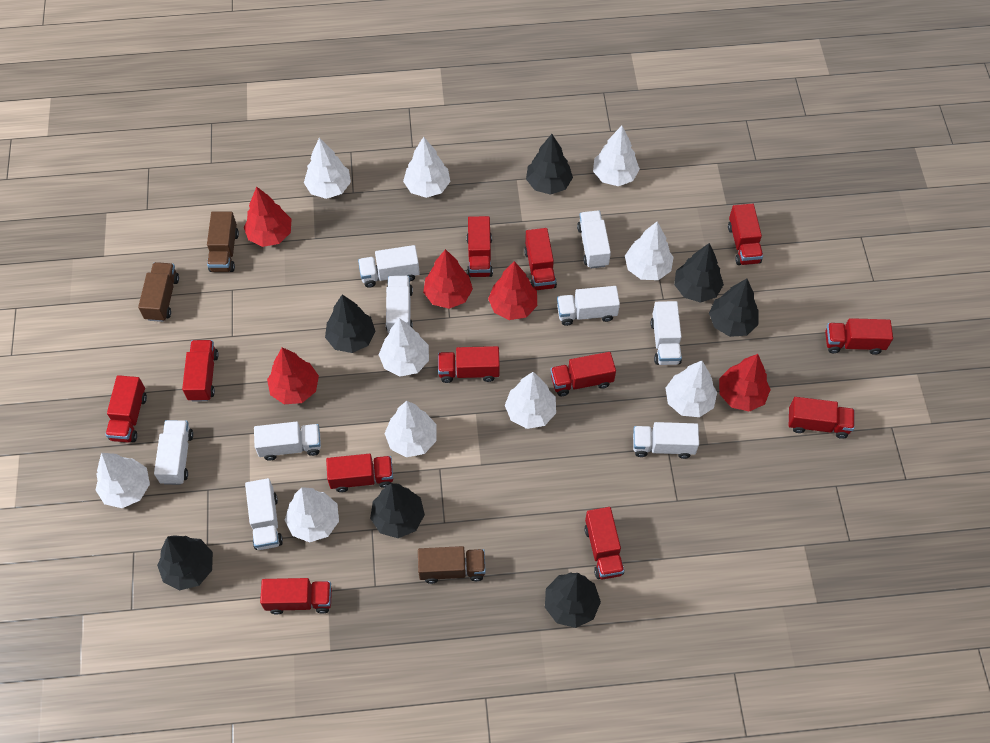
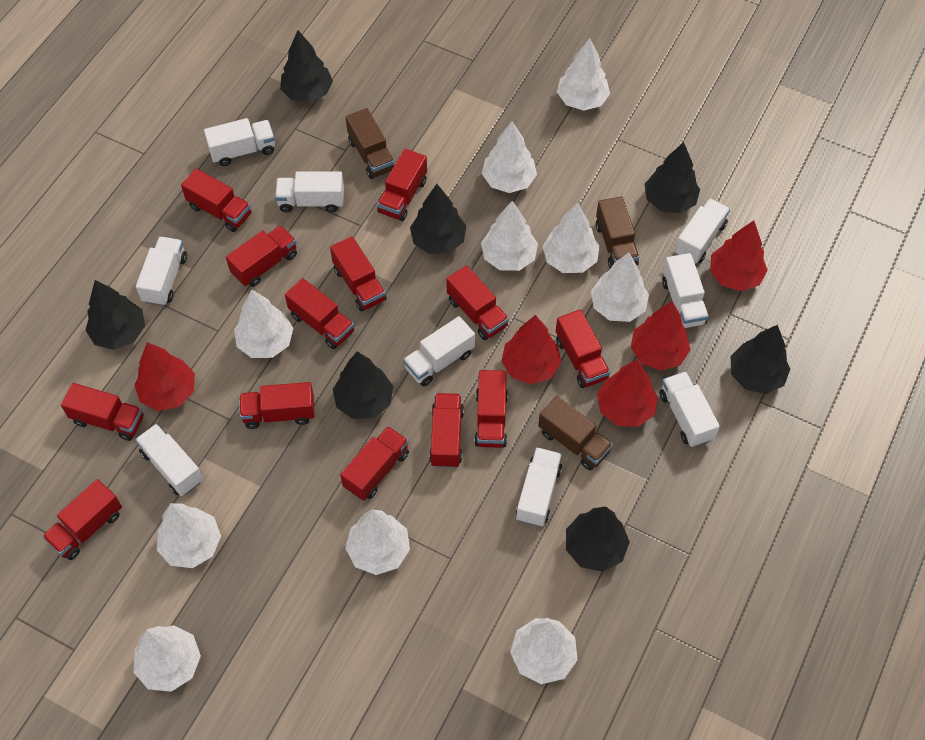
red truck: [105,375,147,443] [182,340,218,401] [260,578,332,615] [326,454,393,492] [438,346,500,383] [466,216,493,277] [524,228,557,290] [551,352,616,396] [584,507,624,579] [728,204,763,265] [788,397,855,439] [825,318,893,355] = 12 -> [42,479,122,560] [61,383,143,441] [181,168,251,232] [226,225,297,287] [239,382,315,429] [285,278,354,349] [330,236,387,311] [340,426,409,501] [377,149,427,221] [429,393,464,468] [446,265,509,340] [474,370,508,448] [556,309,610,388] = 13

